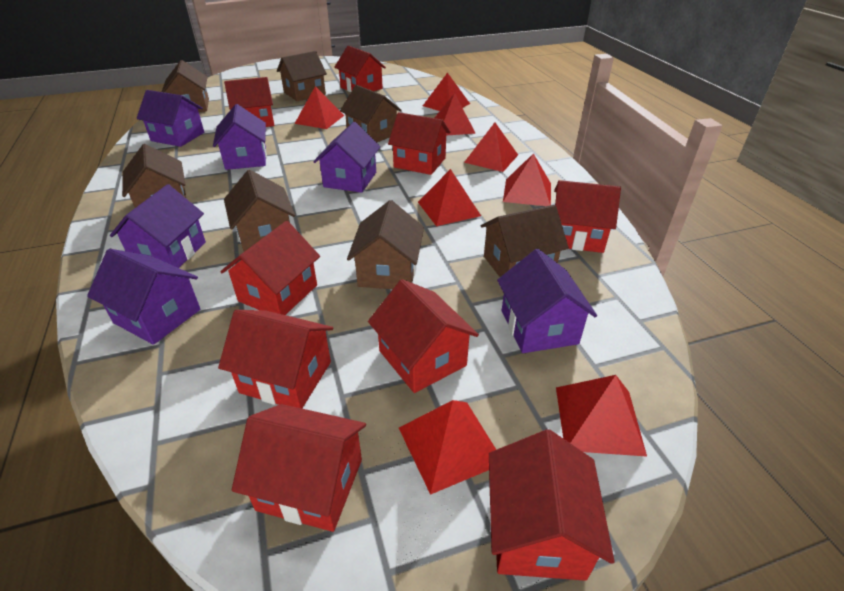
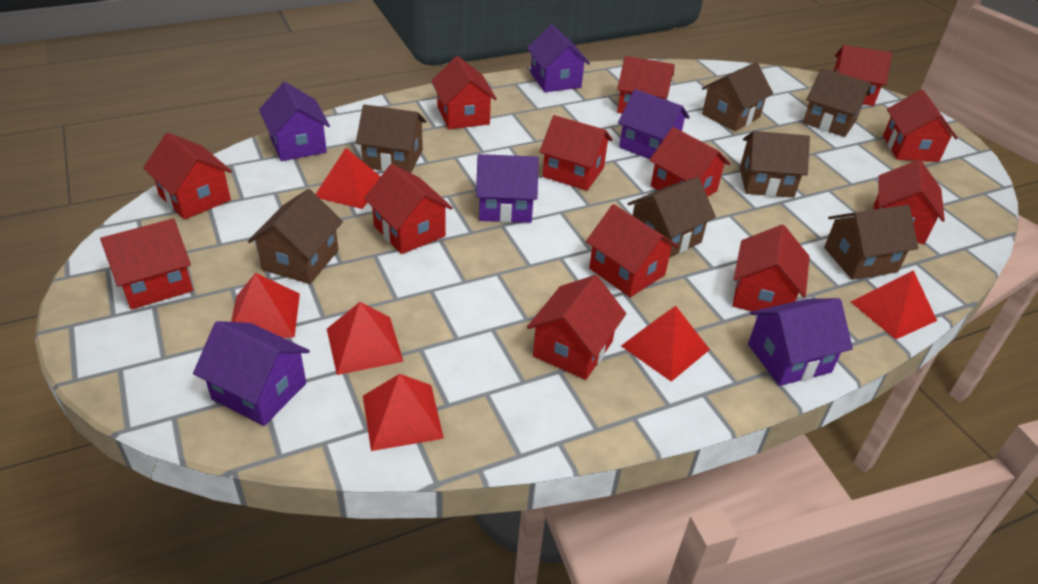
red house: [218,310,333,408] [220,221,320,315] [224,77,275,127] [232,404,366,532] [334,46,386,92] [368,279,479,393] [388,112,450,175] [489,429,615,581] [554,180,621,253] = 9 -> [100,219,193,310] [143,133,232,220] [364,164,453,254] [431,56,497,129] [527,275,626,380] [539,115,613,191] [586,204,679,297] [617,56,675,114] [650,127,730,197] [732,225,810,311] [833,45,892,106] [874,160,945,244] [883,89,958,162] = 13
red pyramid: [295,86,344,129] [399,400,496,495] [418,169,481,226] [423,73,470,111] [434,93,476,136] [464,123,518,172] [503,153,551,206] [556,375,647,457] = 8 -> [231,273,300,338] [316,148,381,209] [327,302,404,375] [363,374,444,451] [621,306,710,382] [851,270,937,340] = 6

